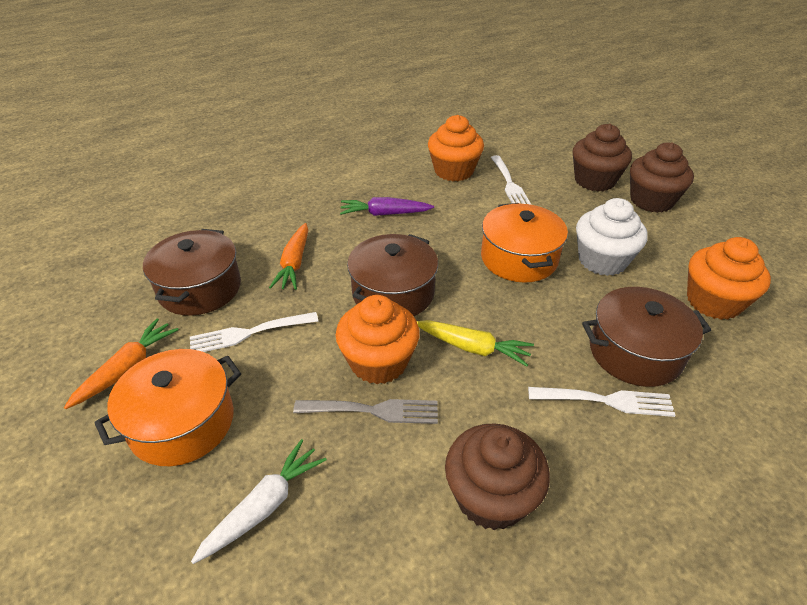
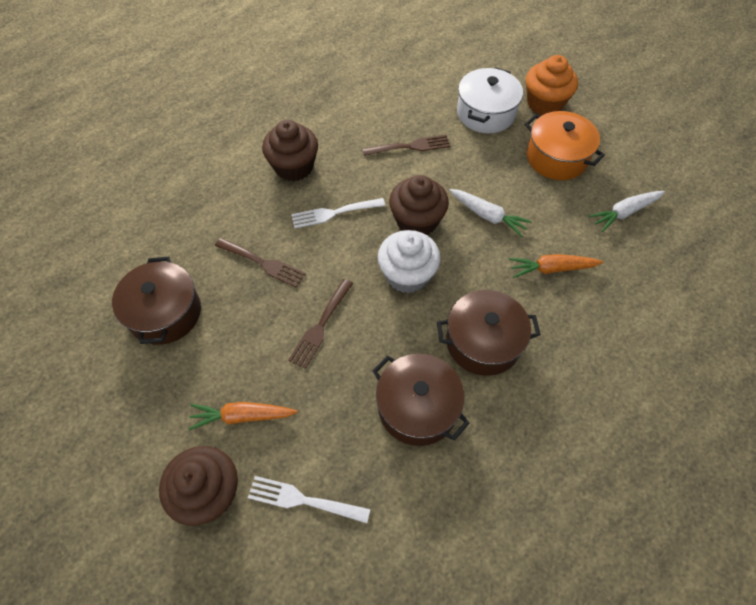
brown fork: none = 0 -> [215,238,306,288] [288,279,353,369] [363,135,450,156] = 3
grey fork: [293,399,438,424] = 1 -> none = 0
orange cupcake: [336,295,420,384] [428,115,484,181] [687,237,771,320] = 3 -> [526,55,578,115] = 1
orange pot: [94,349,241,466] [481,203,568,283] = 2 -> [525,111,605,180] = 1
purple carrot: [340,197,434,216] = 1 -> none = 0
white carrot: [191,439,327,564] = 1 -> [449,189,532,237] [588,191,665,232] = 2
white fork: [190,312,318,352] [491,155,532,205] [528,387,675,417] = 3 -> [248,476,370,523] [291,198,385,228] = 2
white pot: none = 0 -> [457,67,523,133] = 1
yellow carrot: [417,320,534,367] = 1 -> none = 0

